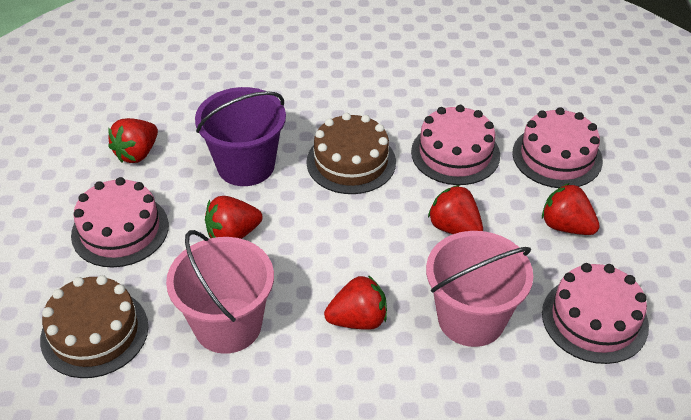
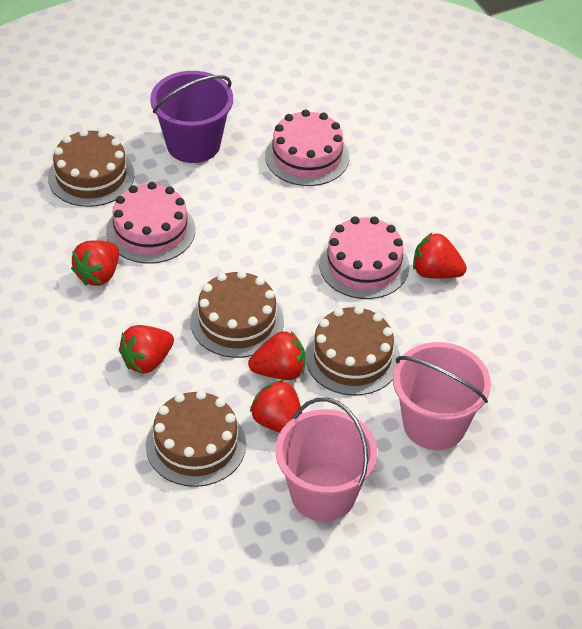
brown cake: [40,275,148,378] [306,113,396,194] = 2 -> [48,129,134,207] [146,390,246,487] [191,270,284,358] [305,306,400,396] = 4
pink cake: [71,177,169,267] [411,105,500,185] [512,107,603,188] [542,263,649,364] = 4 -> [106,182,195,264] [265,109,350,186] [319,216,409,299] = 3

